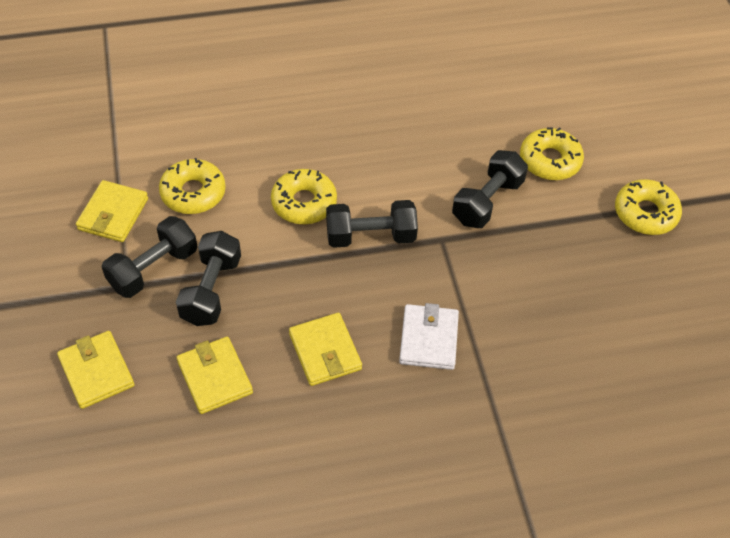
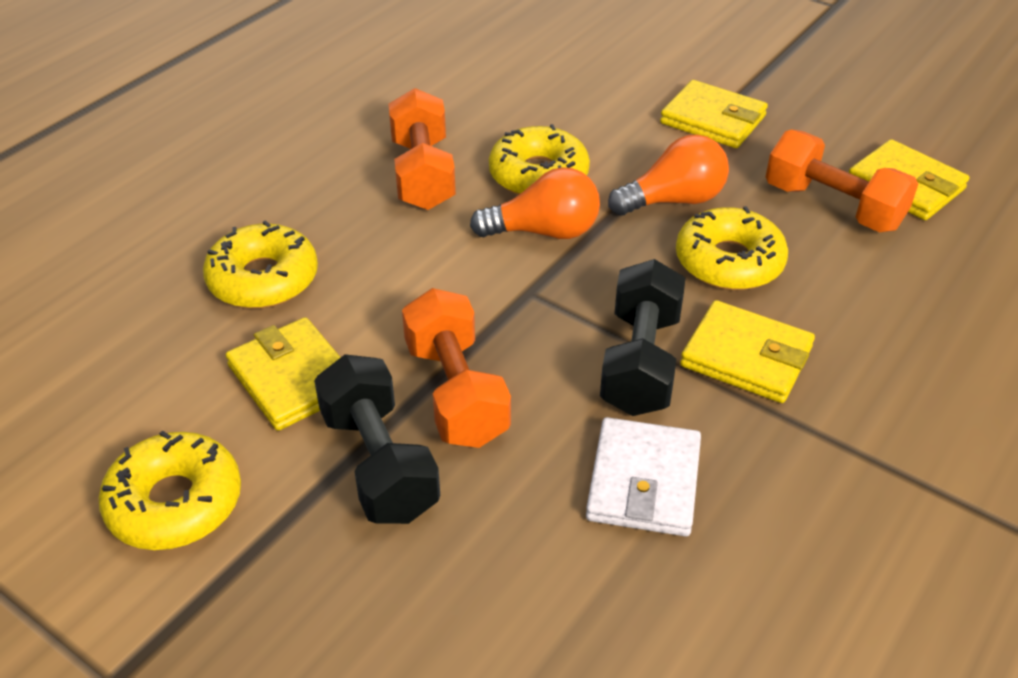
black dumbbell: [101,216,197,298] [176,231,241,326] [326,200,418,248] [452,150,528,228] = 4 -> [314,354,440,524] [600,259,685,416] = 2
orange dumbbell: none = 0 -> [388,88,456,210] [402,288,511,448] [766,129,918,232] = 3
orange light bulb: none = 0 -> [470,167,600,239] [608,134,729,215] = 2

